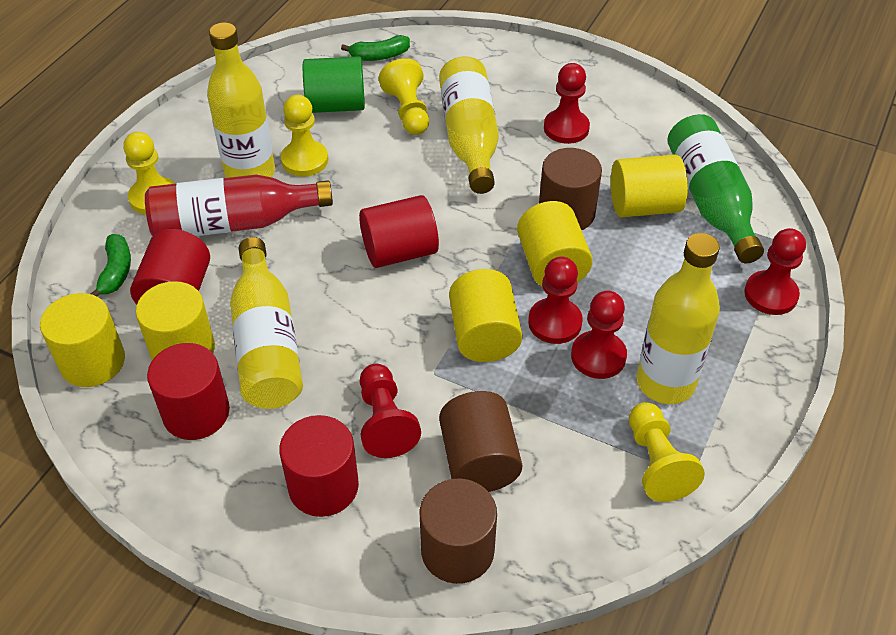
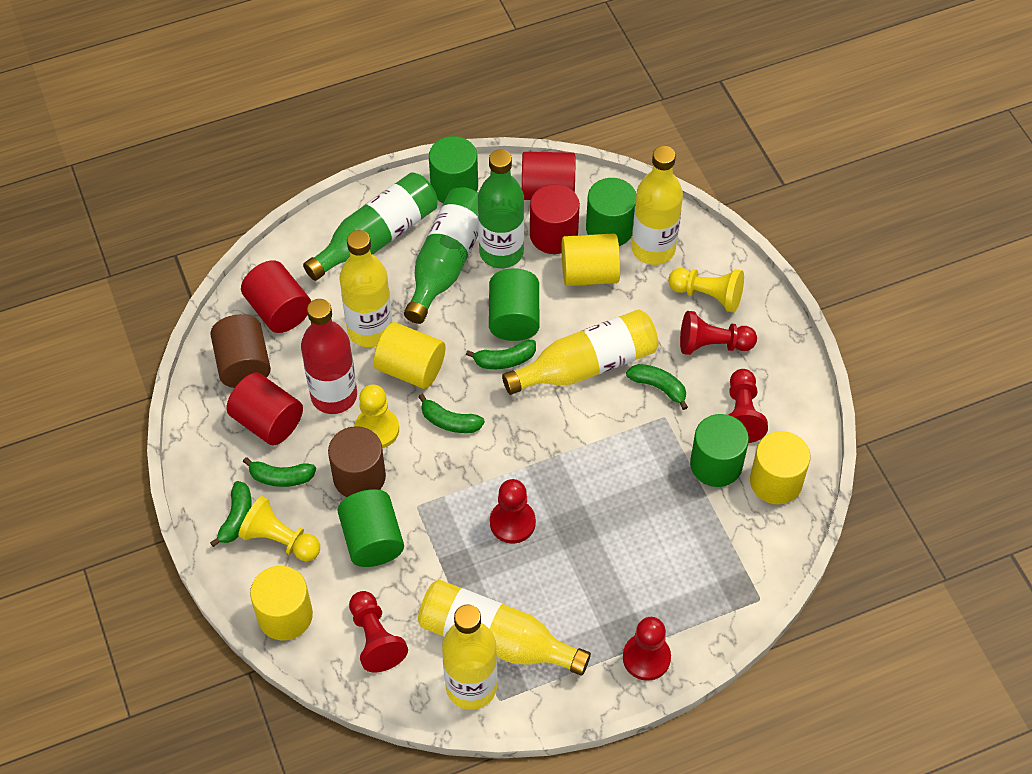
brown cylinder: [419,478,497,584] [439,391,522,492] [539,148,602,230] = 3 -> [210,314,271,388] [328,426,386,497] = 2
green banana: [90,234,131,296] [341,35,410,61] = 2 -> [210,481,252,547] [243,457,316,487] [418,394,485,433] [466,340,536,369] [626,364,688,410] = 5
green bottle: [667,114,764,263] = 1 -> [303,172,438,281] [404,187,478,324] [478,149,524,268] = 3
green cylinder: [303,56,365,113] = 1 -> [337,489,404,567] [429,136,478,203] [489,269,539,341] [586,178,636,246] [690,414,749,487] = 5
yellow bottle: [207,22,275,178] [230,237,303,409] [439,56,499,194] [636,233,720,404] = 4 -> [339,230,393,347] [418,580,591,676] [442,604,497,710] [502,309,658,395] [632,146,683,265] = 5
yellow cylinder: [40,293,125,387] [136,281,215,360] [449,269,523,362] [517,201,593,286] [611,154,688,217] = 5 -> [250,566,313,640] [374,322,445,389] [562,233,620,286] [750,431,810,505] = 4
yellow pawn: [123,132,175,215] [281,95,328,176] [379,58,429,135] [629,402,705,502] = 4 -> [238,496,320,561] [355,385,399,448] [668,268,744,313] = 3

